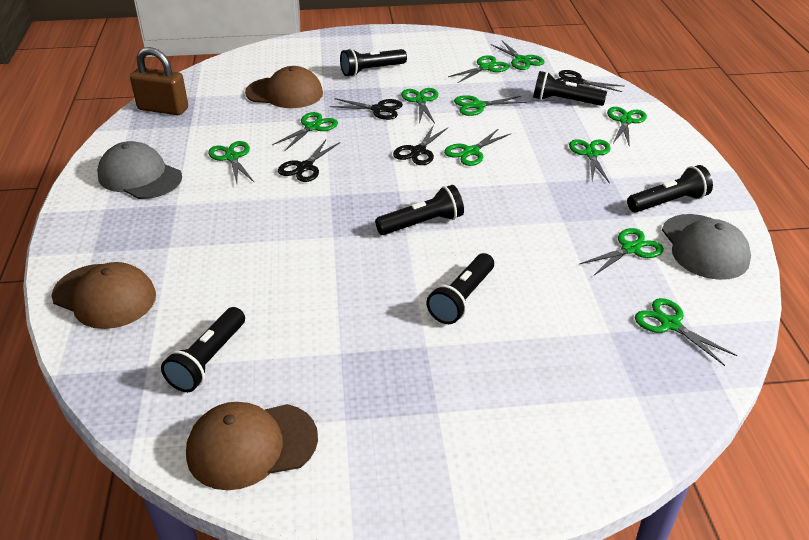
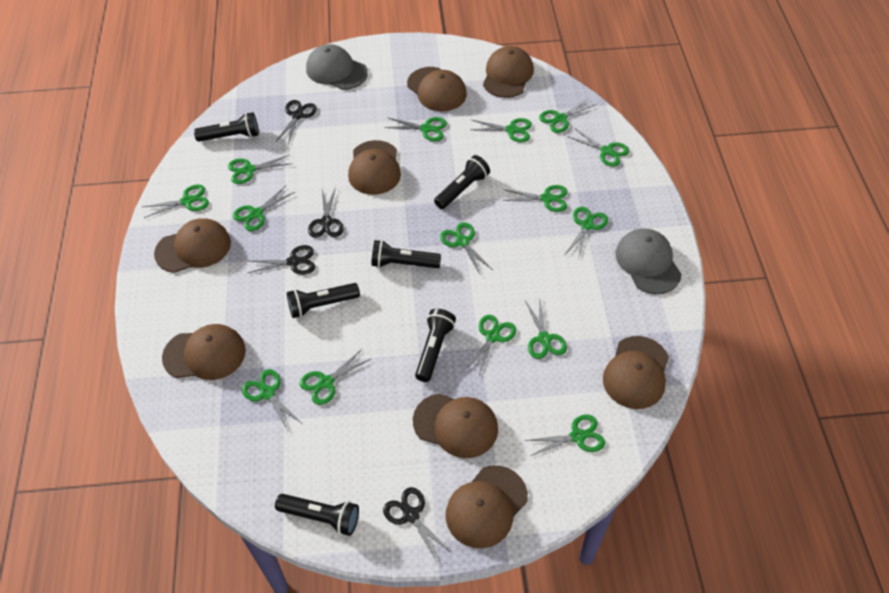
brown cap: [51,262,156,329] [186,402,318,490] [245,66,323,108] = 3 -> [154,218,231,273] [162,324,246,380] [348,140,401,195] [407,67,467,111] [413,393,498,458] [446,465,528,548] [483,46,534,98] [603,336,669,409] = 8
brown padlock: [130,47,188,115] = 1 -> none = 0
green scissors: [208,141,254,183] [272,112,338,151] [401,88,438,124] [444,128,510,166] [448,55,509,83] [454,95,527,116] [491,41,545,70] [569,140,611,183] [579,228,664,276] [607,107,647,147] [635,298,737,366] = 11 -> [143,185,209,218] [228,155,293,184] [233,186,295,231] [242,369,303,433] [300,349,372,405] [385,117,447,141] [440,222,493,276] [464,315,516,378] [471,118,532,142] [502,185,567,212] [525,300,567,359] [525,414,605,456] [539,98,597,133] [565,207,608,260] [567,128,629,167] = 15

